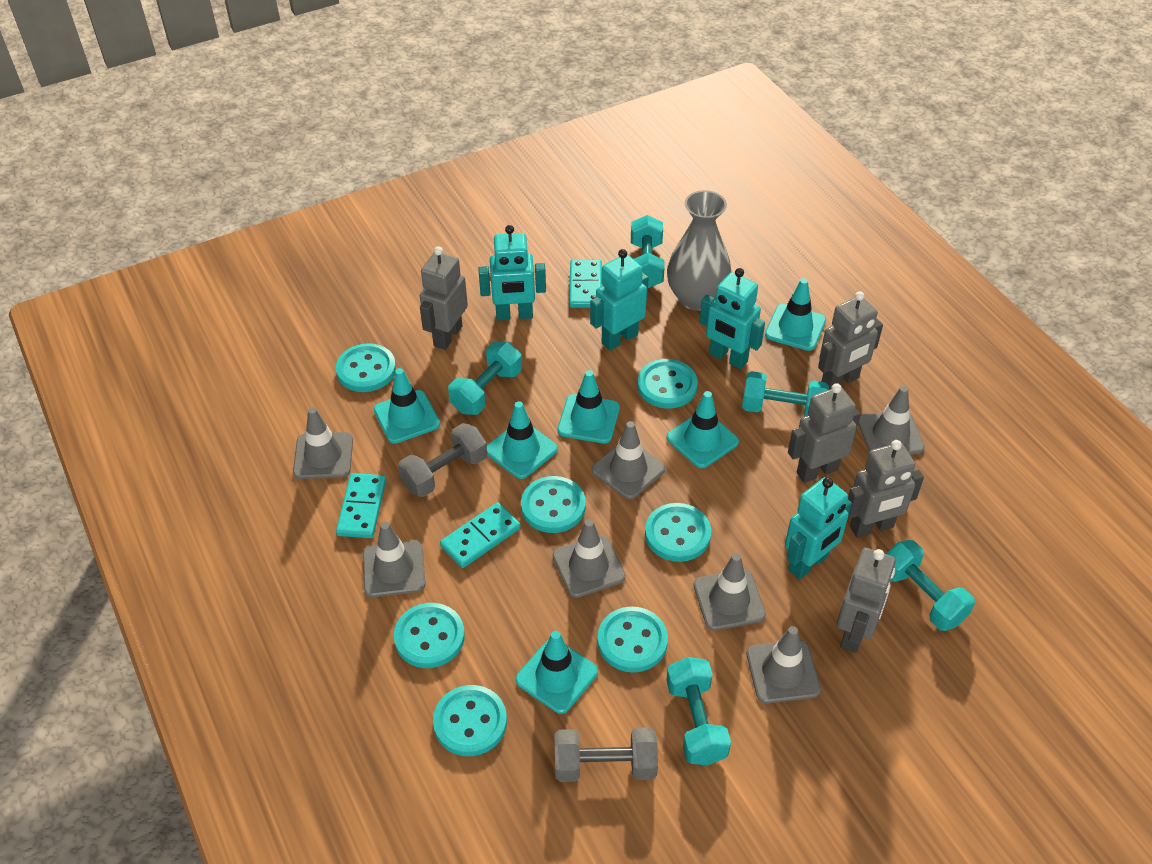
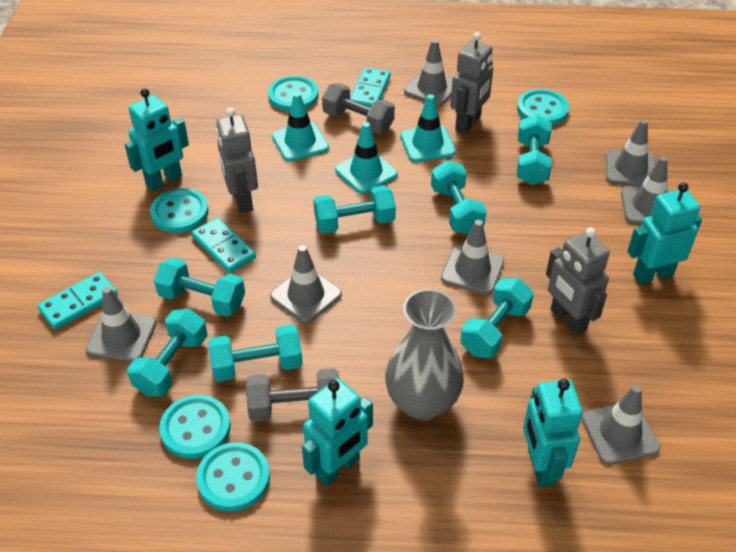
grey robot: [420,246,468,350] [788,383,861,483] [818,291,883,390] [837,548,896,653] [848,440,924,538] = 5 -> [216,108,258,213] [450,32,493,134] [546,228,610,335] = 3
turquoise button: [336,343,396,392] [394,603,465,668] [433,685,507,756] [521,476,586,533] [597,607,668,673] [637,359,698,409] [645,503,711,562] = 7 -> [150,188,208,233] [159,395,231,459] [196,442,270,511] [268,76,318,112] [517,89,569,126] = 5
turquoise dumbbell: [448,342,522,415] [631,215,665,288] [666,657,731,765] [742,371,829,417] [886,540,975,631] = 5 -> [127,309,208,396] [154,257,245,317] [208,325,303,382] [313,185,396,234] [431,160,487,235] [460,278,534,358] [517,114,552,185] = 7
turquoise traffic cone: [374,368,440,444] [487,401,558,479] [515,631,598,714] [558,370,620,444] [667,391,739,468] [765,278,826,351] = 6 -> [272,92,329,162] [335,122,398,194] [400,94,456,162] = 3

